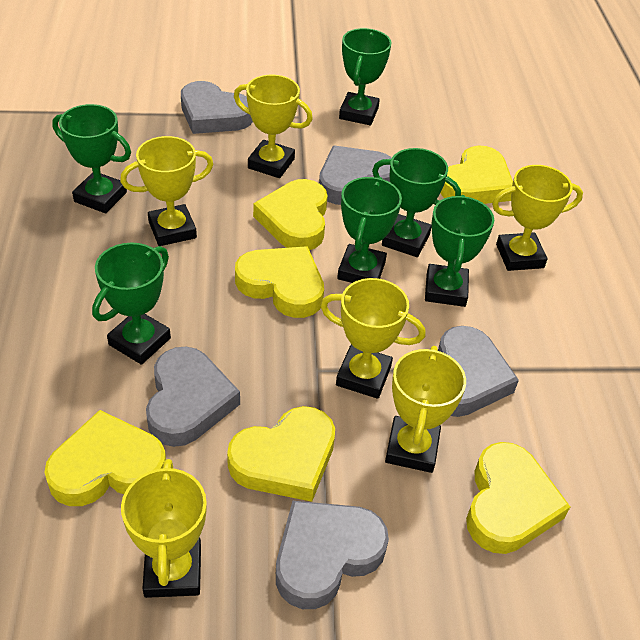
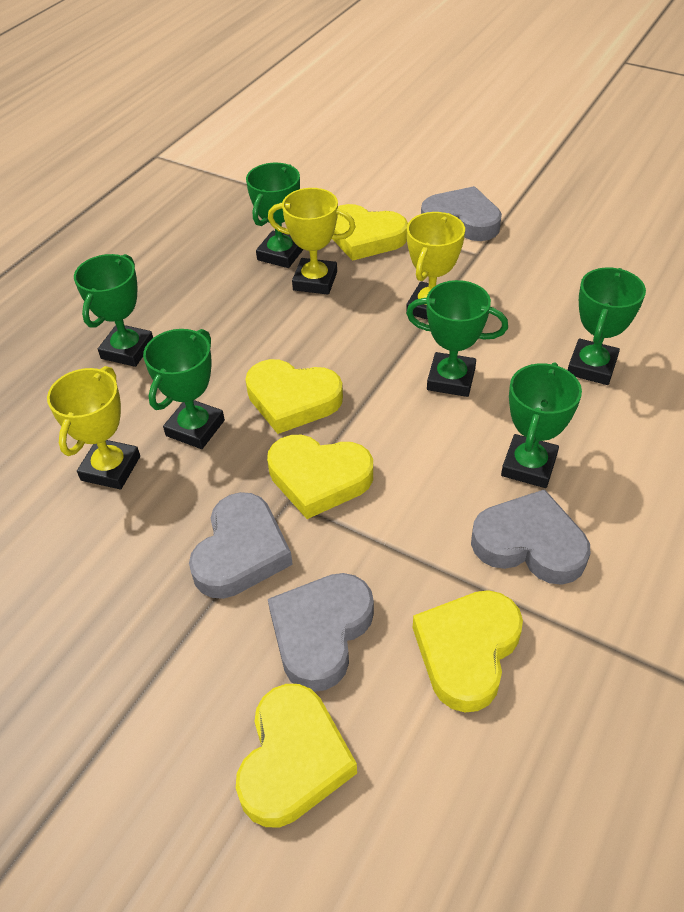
grey heart: [146,347,240,447] [181,81,253,134] [276,501,389,609] [319,146,392,205] [438,326,519,417] = 5 -> [189,492,293,599] [268,573,374,692] [421,186,502,241] [471,489,590,585] = 4
yellow heart: [44,410,166,506] [227,406,335,502] [235,246,324,318] [253,179,328,250] [440,146,513,204] [466,442,570,554] = 6 -> [236,684,357,827] [245,359,343,434] [267,435,373,519] [333,204,408,261] [413,590,523,712] = 5
yellow trophy: [120,136,214,246] [121,459,207,598] [234,75,313,178] [321,278,426,399] [385,346,466,473] [492,165,583,271] = 6 -> [47,366,140,489] [268,188,356,295] [406,212,465,320] = 3

